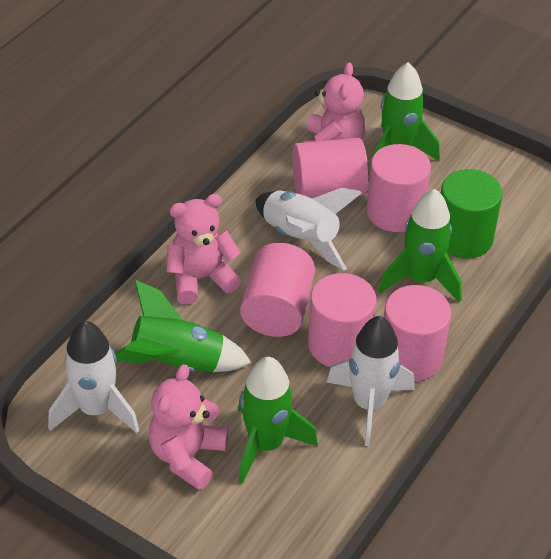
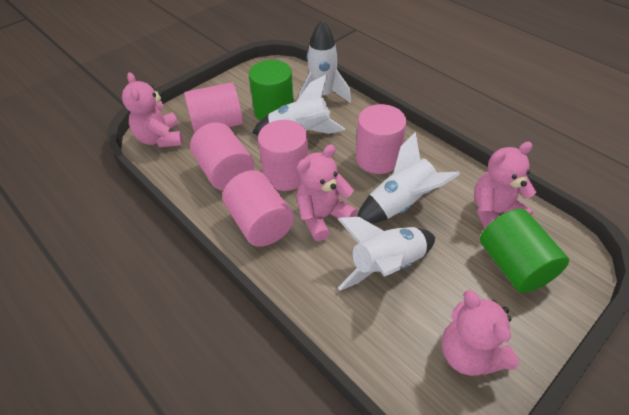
green cylinder: [441,169,503,259] = 1 -> [249,60,294,120] [480,209,569,293] = 2
green rocket: [115,280,252,372] [238,357,318,484] [369,62,440,174] [378,189,462,302] = 4 -> none = 0
pink teddy bear: [149,364,228,490] [166,194,241,304] [303,62,365,143] = 3 -> [122,72,183,148] [296,145,357,241] [442,290,519,376] [474,142,536,229] = 4
white rocket: [48,321,139,433] [256,188,362,271] [326,316,415,446] = 3 -> [252,74,345,136] [299,20,351,103] [338,217,435,291] [357,132,460,224] = 4

